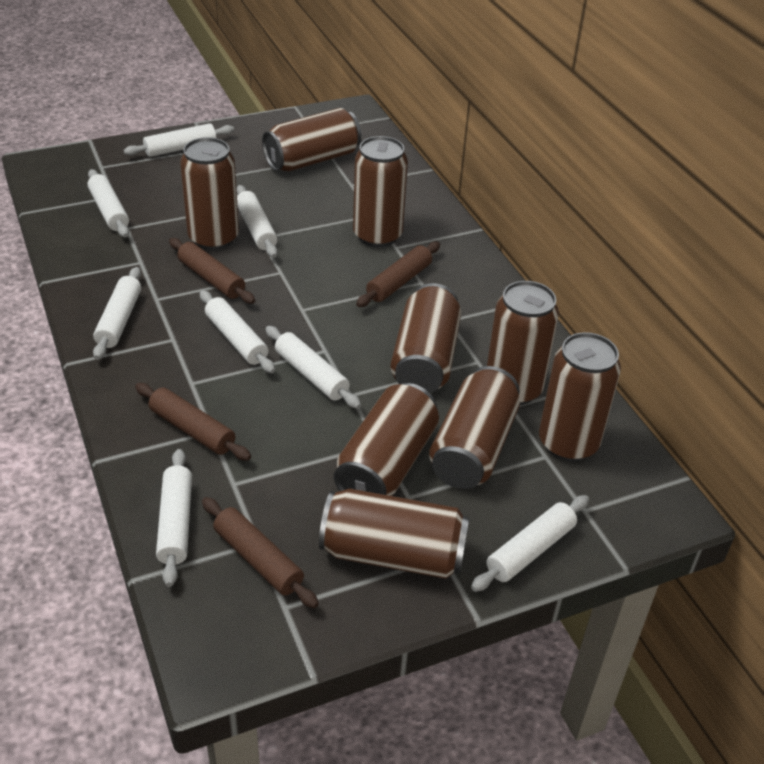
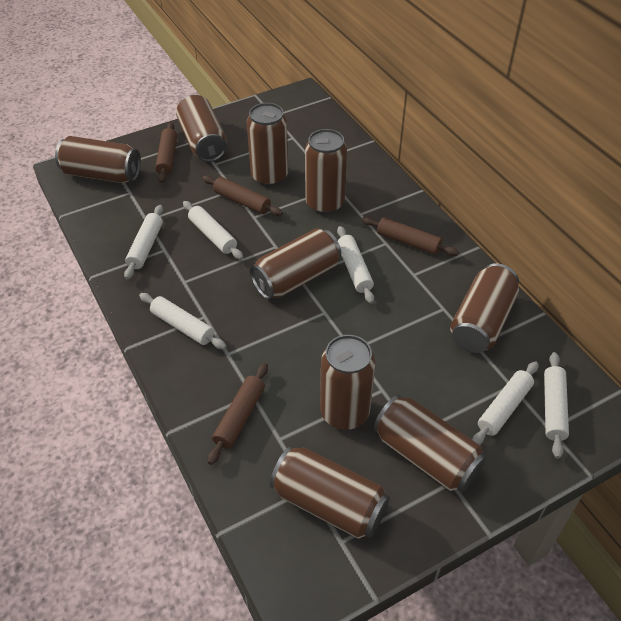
white rolling pin: [87,169,129,237] [93,267,141,360] [124,123,234,157] [156,449,192,587] [200,290,275,373] [236,185,278,258] [265,326,361,409] [471,495,589,592] = 8 -> [124,205,163,280] [139,293,226,349] [183,201,243,260] [337,226,374,304] [472,361,538,445] [544,352,569,459] = 6

